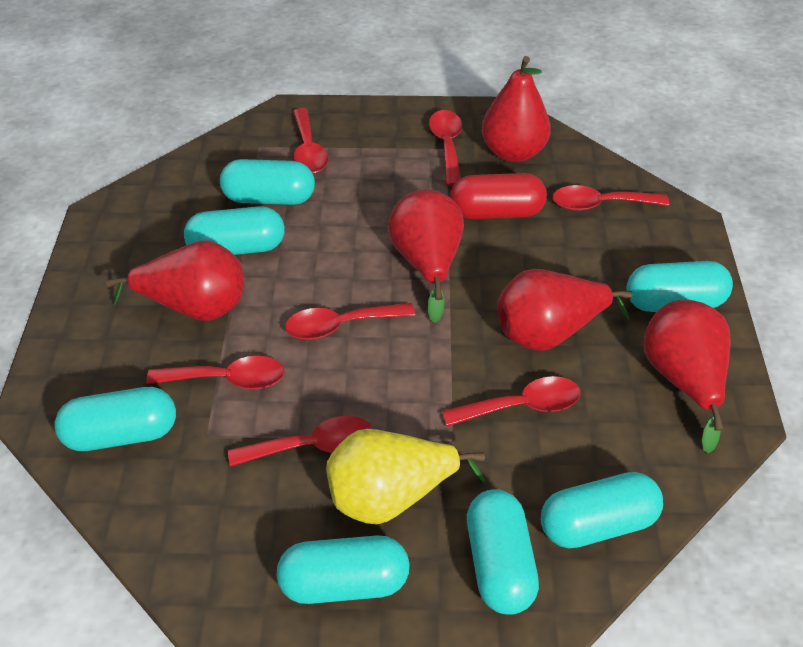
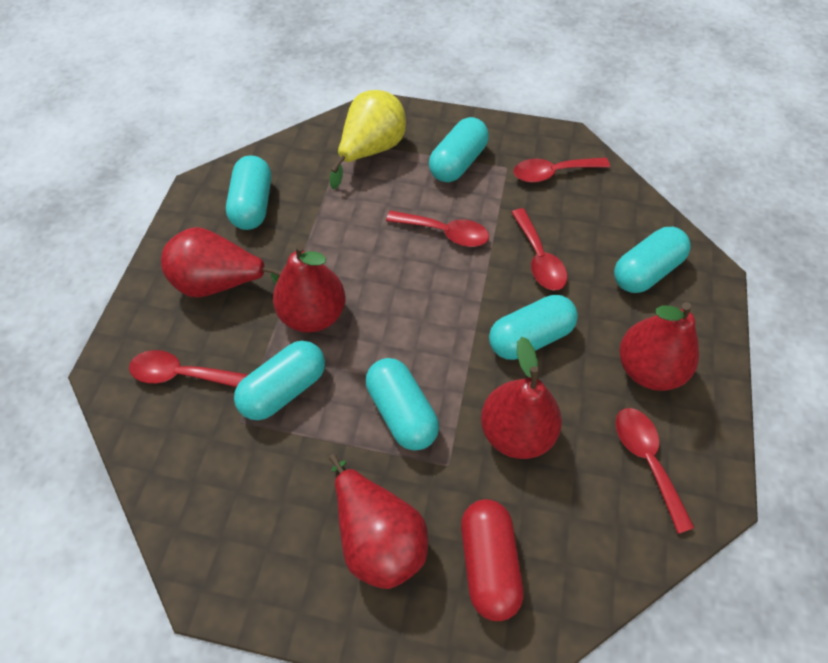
red spoon: [146,356,285,389] [228,416,373,467] [285,303,415,340] [293,108,329,173] [429,110,462,186] [442,376,581,427] [552,185,669,211] = 7 -> [129,350,249,387] [386,211,489,247] [511,208,567,290] [514,157,610,183] [616,408,695,534] = 5
turquoise capsule: [54,387,176,451] [184,206,285,255] [220,159,315,205] [276,535,410,604] [467,489,539,615] [541,472,663,548] [627,261,733,312] = 7 -> [226,156,271,230] [234,341,325,420] [366,358,439,451] [429,117,489,182] [489,295,578,360] [614,227,691,293] = 6

